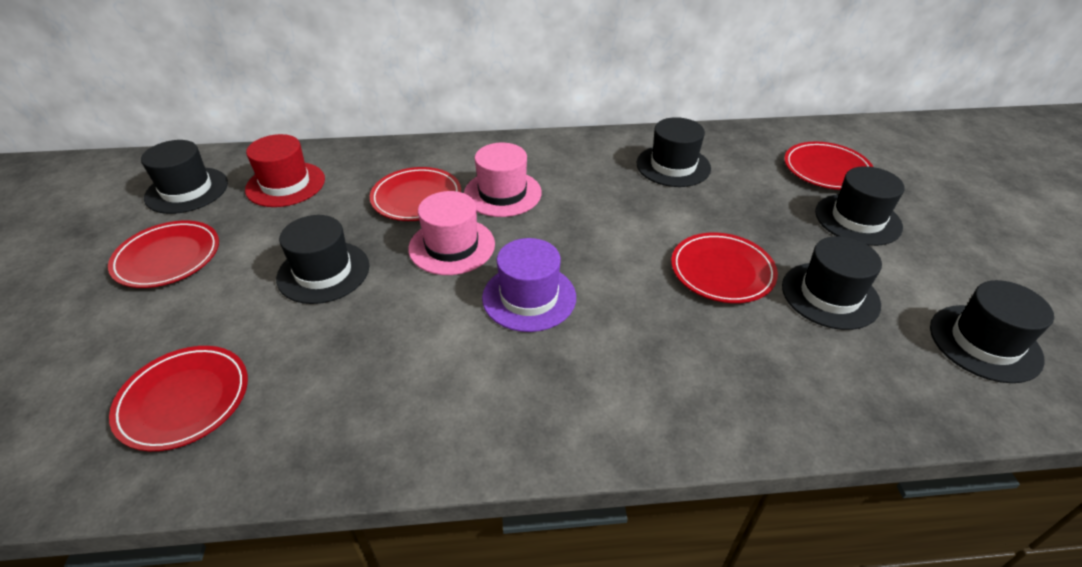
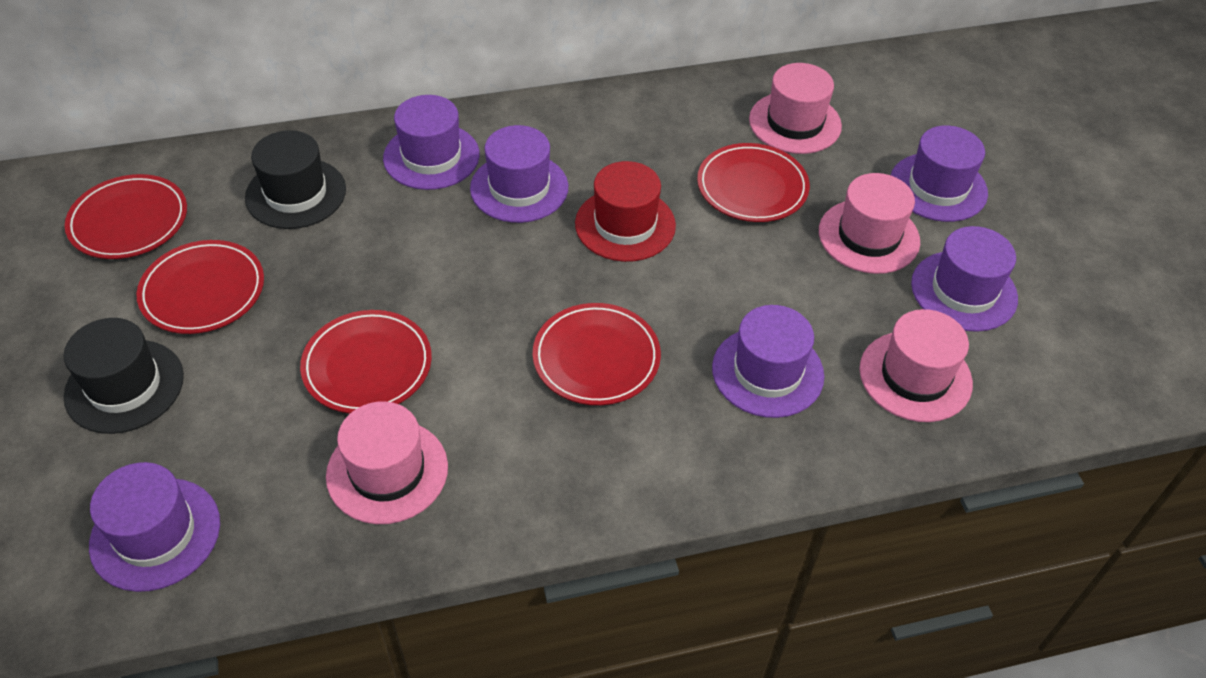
black hat: [141,140,228,214] [276,215,370,304] [637,117,711,187] [782,236,882,330] [815,166,905,246] [930,280,1054,383] = 6 -> [64,318,184,434] [245,130,346,229] = 2
pink hat: [408,191,495,275] [464,143,542,217] = 2 -> [326,401,448,524] [749,63,842,154] [819,173,920,274] [859,309,973,422] = 4
purple hat: [482,238,576,332] = 1 -> [89,462,220,592] [383,95,480,190] [470,125,568,223] [712,305,824,418] [891,126,988,222] [911,226,1018,332] = 6

